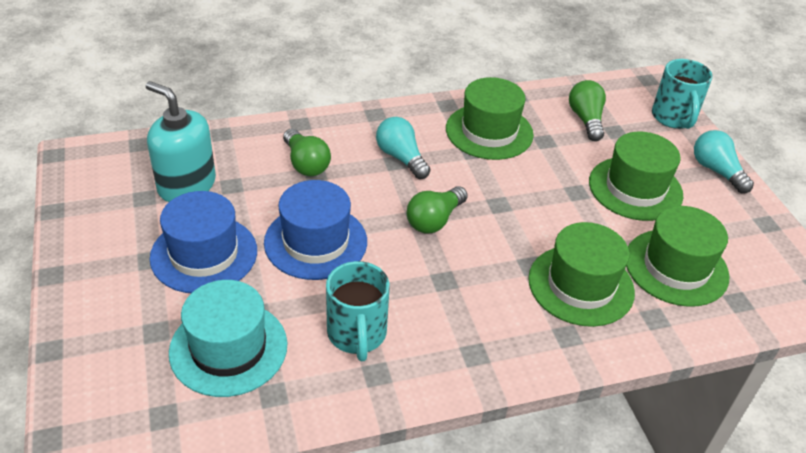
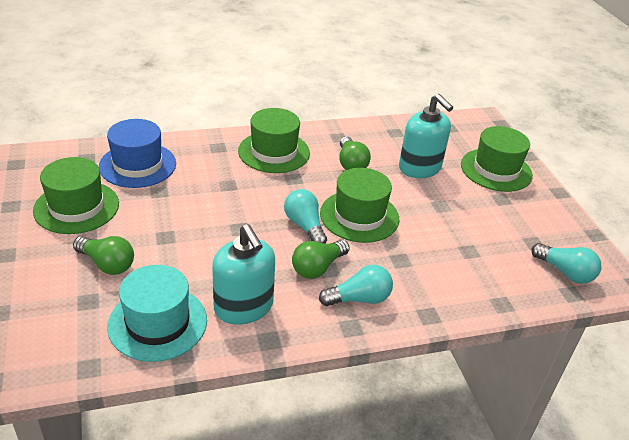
blue hat: [150,191,257,293] [264,180,367,280] = 2 -> [99,119,176,188] = 1
turquoise light bulb: [376,117,430,179] [694,130,754,193] = 2 -> [284,189,327,243] [319,265,393,306] [531,243,601,284] = 3
turquoise mug: [326,261,390,361] [652,59,712,129] = 2 -> none = 0
turquoise soap dispenser: [146,81,216,202] = 1 -> [212,224,275,325] [399,94,453,178] = 2

